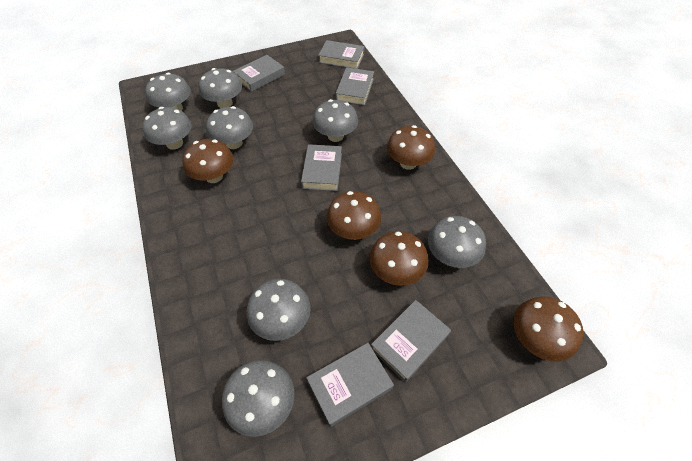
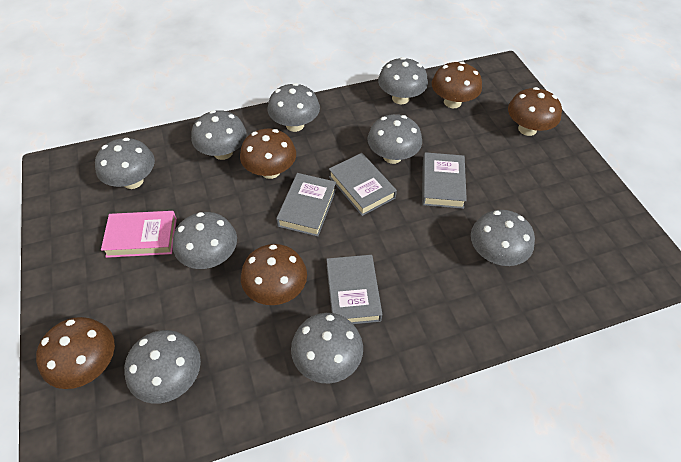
grey book: [233,55,285,92] [301,144,342,191] [306,343,394,427] [318,40,365,69] [335,67,374,105] [371,300,451,382] = 6 -> [276,173,336,237] [326,255,382,324] [329,153,397,216] [422,152,467,209] = 4
grey mushroom: [143,107,191,150] [145,73,191,111] [198,68,242,108] [206,106,253,149] [222,360,294,437] [246,279,310,341] [312,99,358,142] [428,216,486,268] = 8 -> [95,138,155,189] [124,330,201,404] [173,212,237,269] [191,110,247,160] [268,83,320,132] [291,313,363,384] [367,114,422,164] [378,57,428,104] [471,210,535,266] = 9
pink book: none = 0 -> [101,211,177,258] = 1

